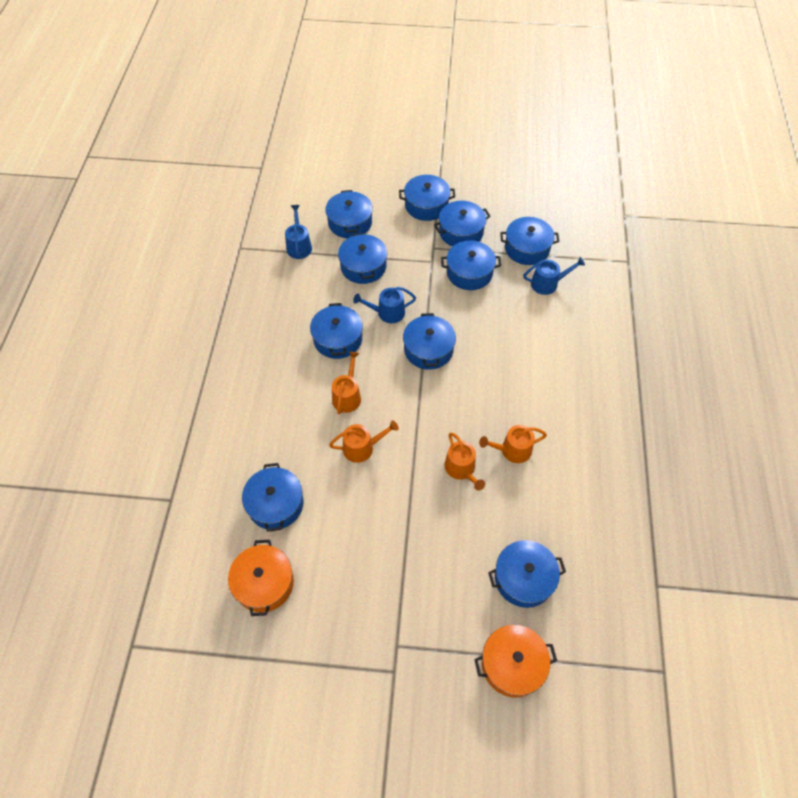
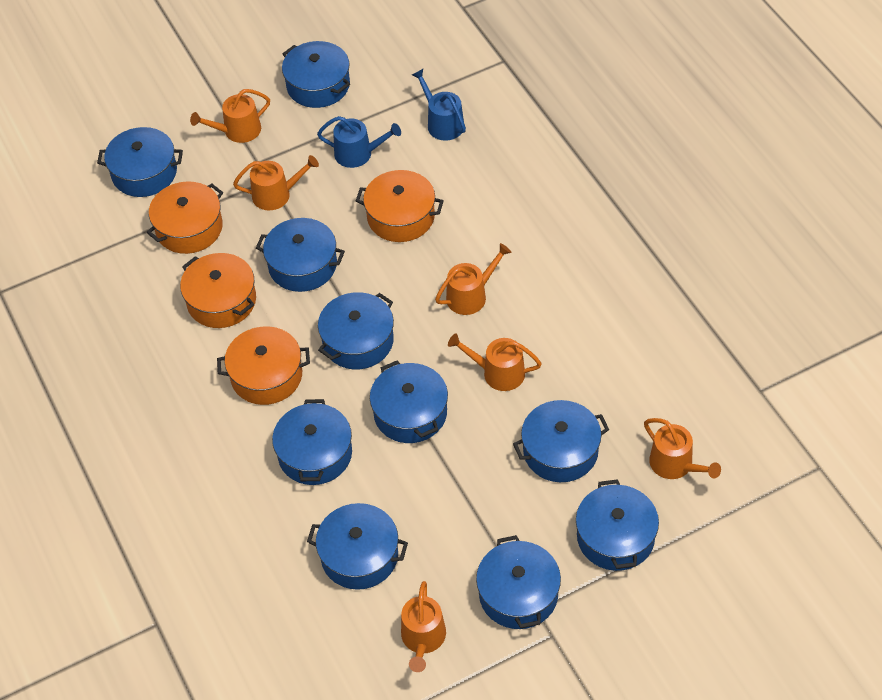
blue watering can: [285,205,312,259] [353,287,416,323] [523,257,585,295] = 3 -> [317,116,401,168] [412,69,466,141] = 2
orange pot: [228,540,294,616] [474,625,557,698] = 2 -> [147,181,223,254] [180,253,256,328] [217,326,310,405] [356,170,444,242] = 4
orange watering can: [329,420,399,463] [332,351,361,414] [445,432,485,491] [479,425,547,463] = 4 -> [190,89,270,143] [233,155,319,210] [401,581,446,672] [435,243,511,315] [448,333,542,391] [644,418,721,479] = 6

